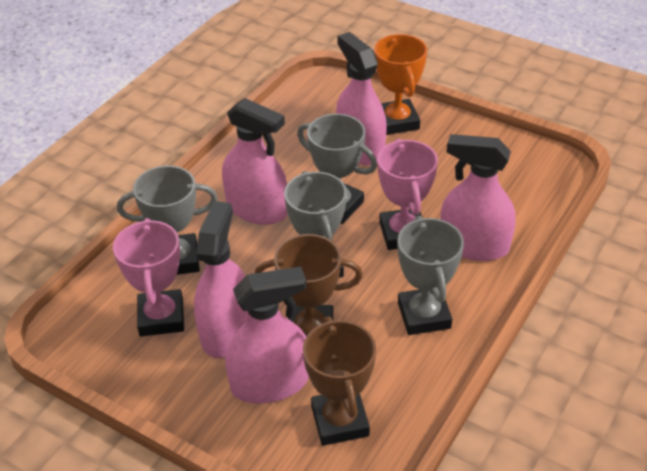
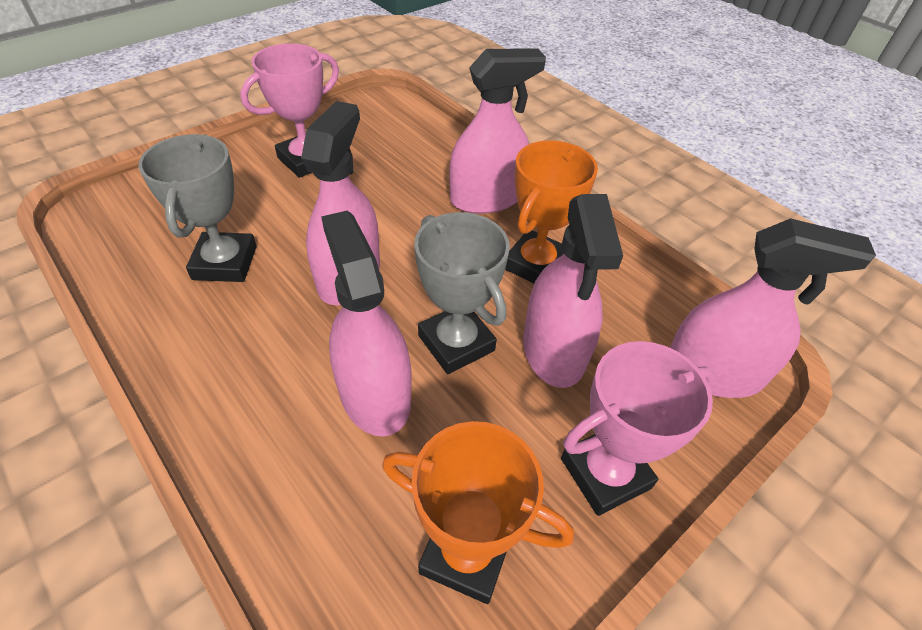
brown trophy: [255,234,363,336] [303,316,376,446] = 2 -> none = 0
grey trophy: [117,165,218,275] [284,171,347,278] [297,114,377,224] [397,216,464,335] = 4 -> [138,134,257,282] [414,212,510,374] = 2
orange trophy: [374,34,427,135] = 1 -> [382,421,574,604] [505,140,598,283] = 2

